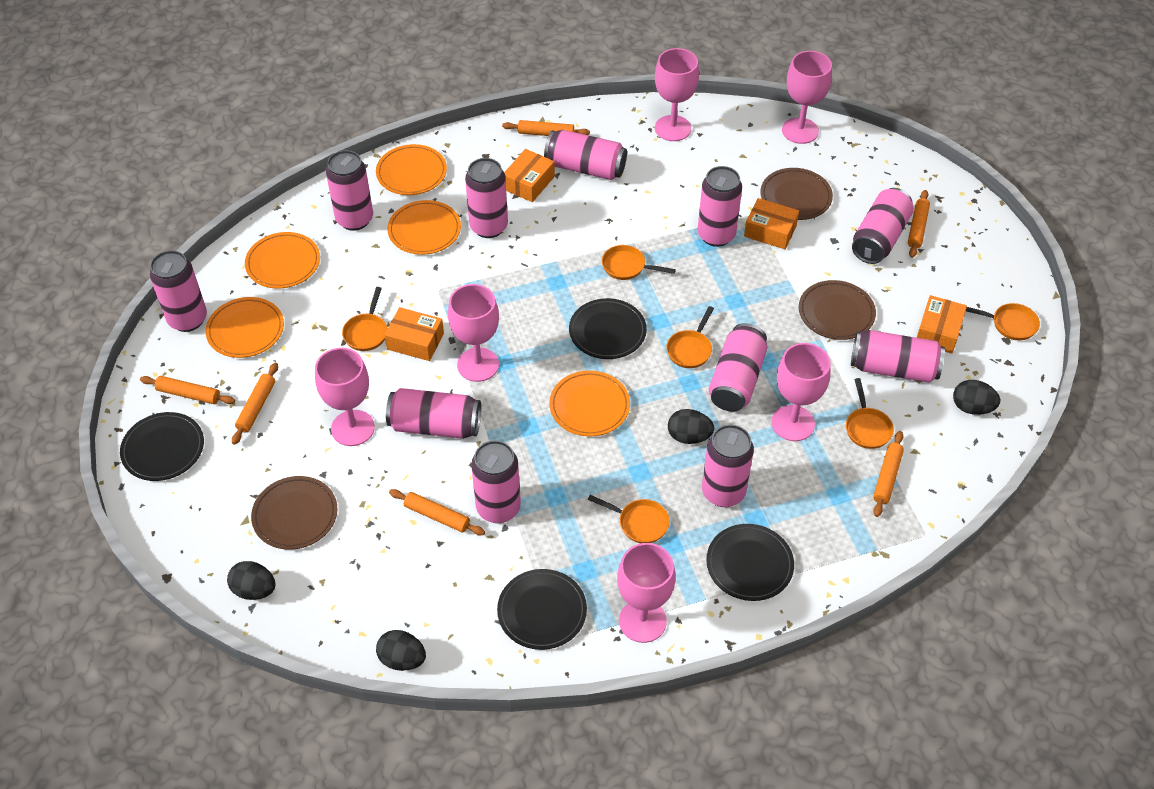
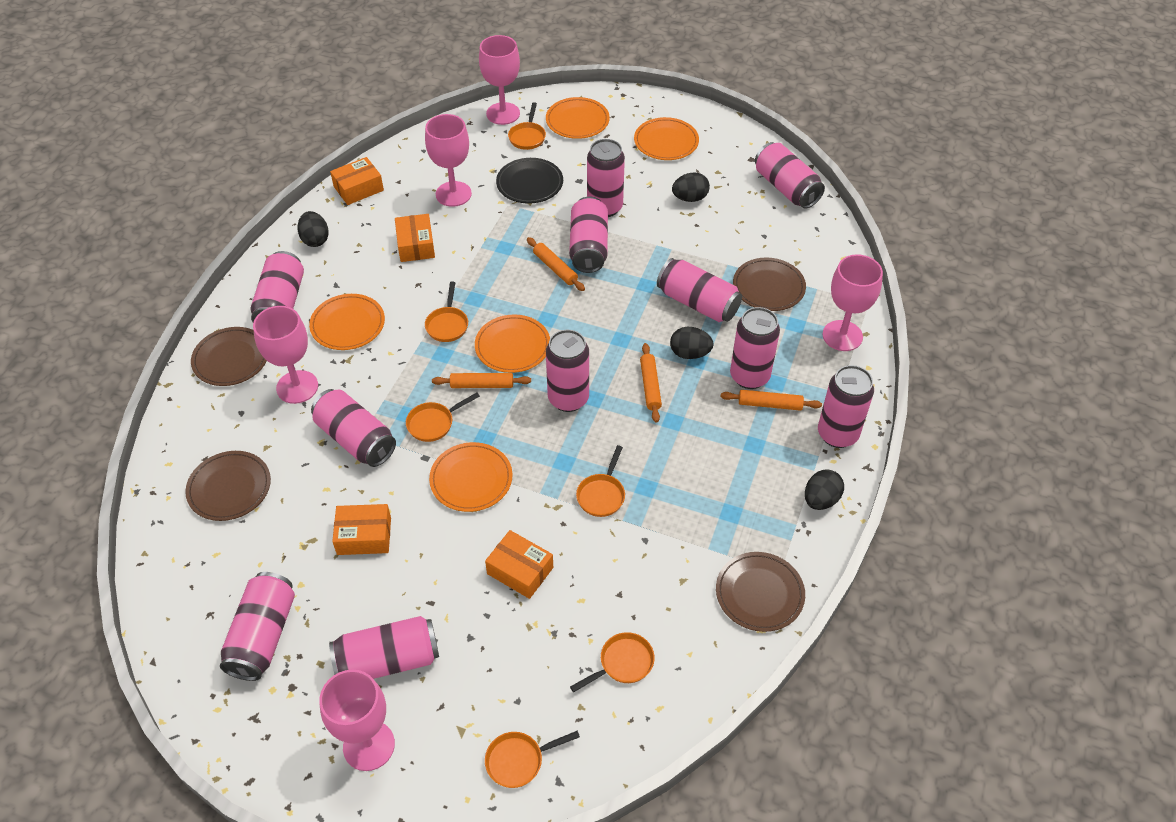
black plate: [120,412,204,481] [497,569,587,650] [569,298,647,359] [706,524,794,601] = 4 -> [496,158,563,204] = 1
brown plate: [251,476,338,550] [760,168,833,220] [799,280,876,340] = 3 -> [185,451,271,521] [191,327,267,386] [716,552,805,632] [733,257,806,311] = 4
orange rolling pin: [140,376,235,404] [232,363,278,445] [389,489,485,535] [502,120,590,136] [873,431,904,517] [908,190,930,258] = 6 -> [432,373,531,388] [527,237,585,291] [640,343,662,423] [721,390,822,411] = 4
pink goblet: [315,348,375,446] [448,284,499,382] [617,543,676,643] [655,48,699,141] [772,343,831,441] [782,51,832,144] = 6 -> [253,306,318,404] [319,669,395,771] [425,114,472,207] [479,35,520,125] [822,254,883,351] = 5

